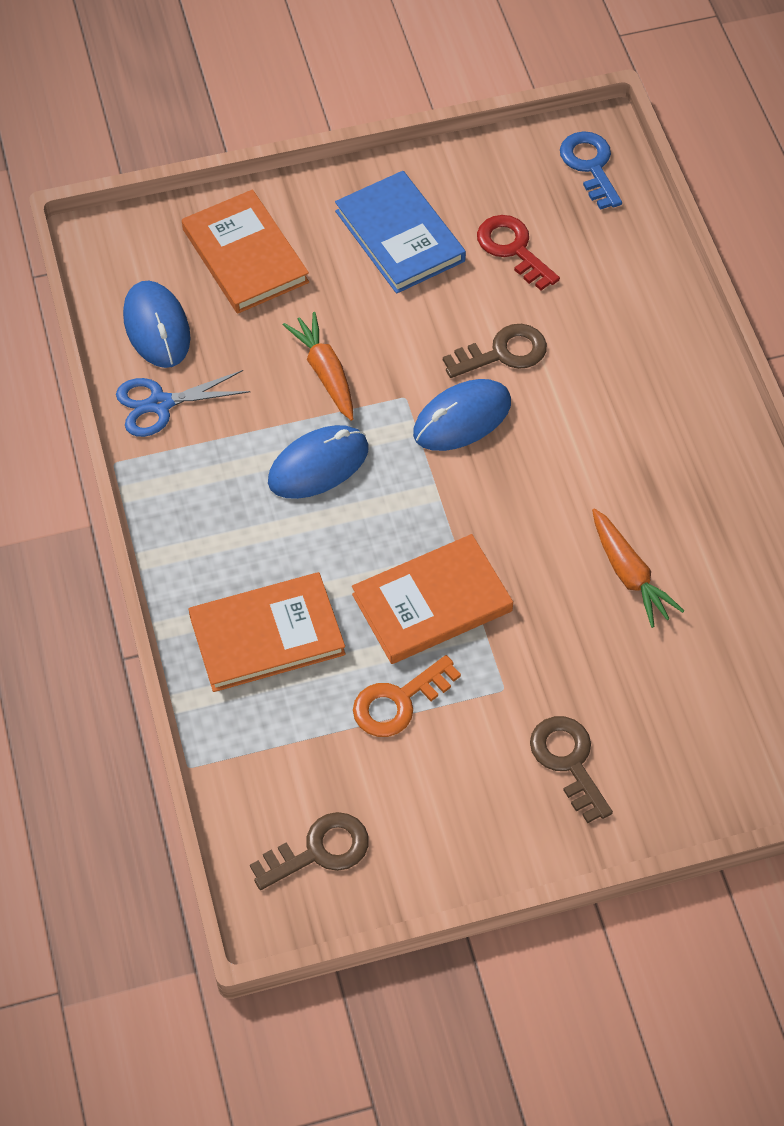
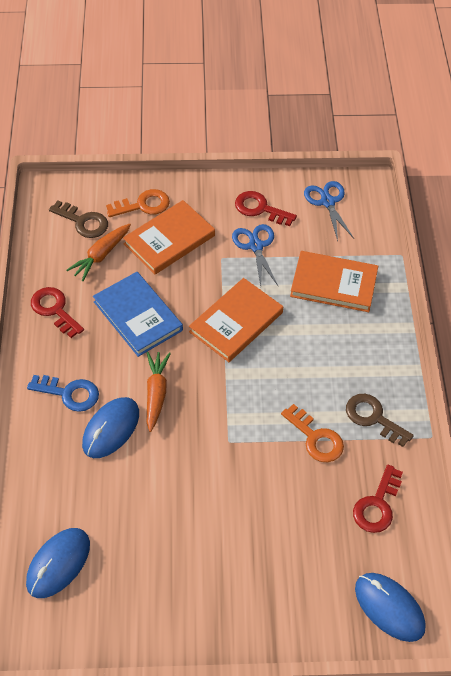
blue scissors: [116,370,251,437] = 1 -> [232,224,278,286] [304,181,354,241] = 2
brown key: [250,812,369,890] [443,324,547,378] [530,716,613,823] = 3 -> [49,201,108,238] [346,394,414,447] = 2
orange key: [353,655,461,737] = 1 -> [106,189,170,217] [281,404,344,462] = 2
red key: [477,215,560,290] = 1 -> [31,287,84,338] [235,191,297,226] [353,465,403,533] = 3

